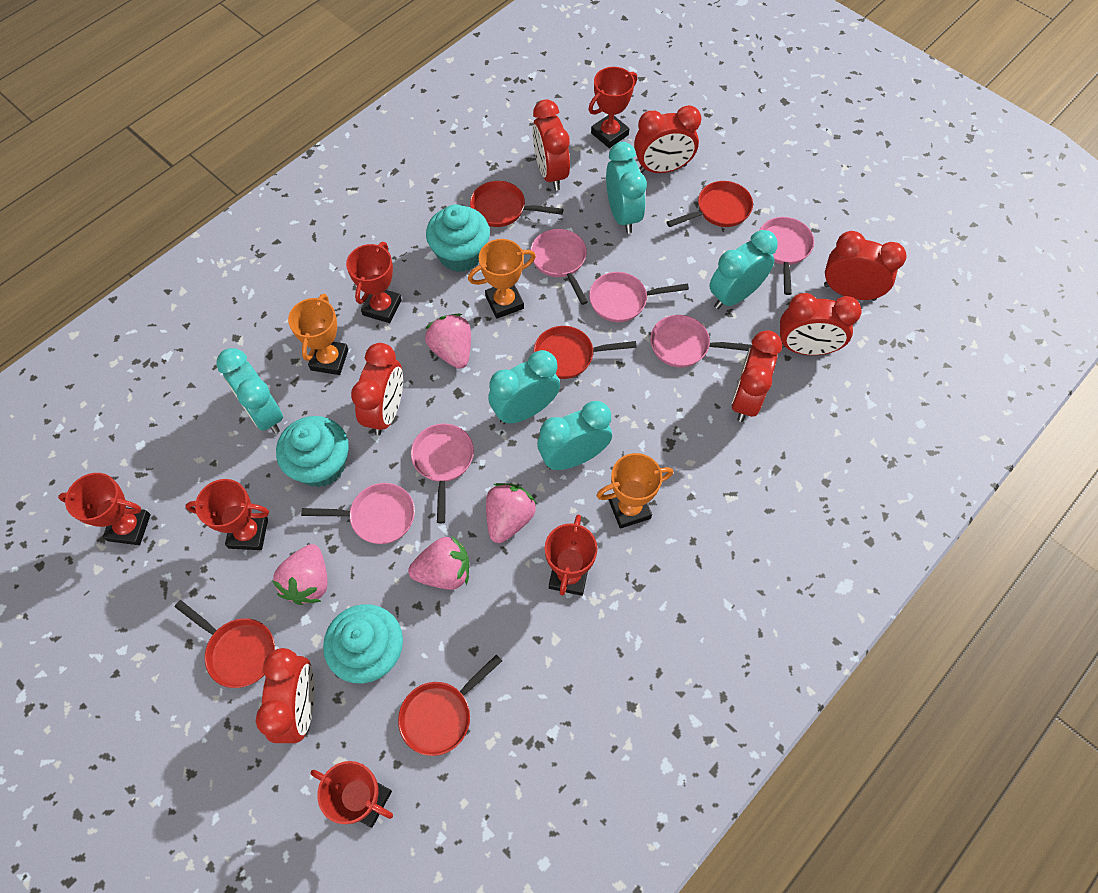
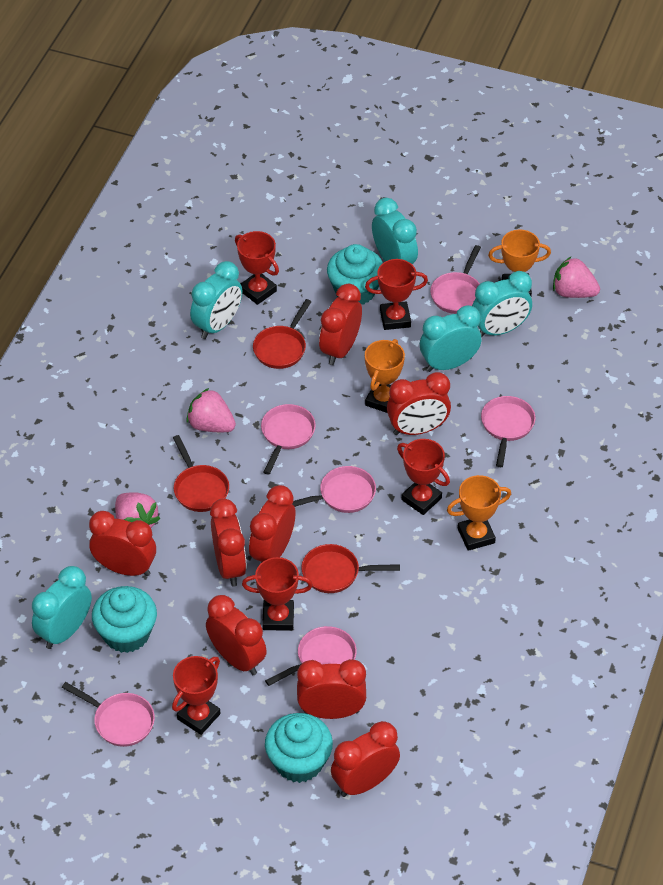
pink strawberry: [273,544,327,605] [408,536,469,590] [425,314,471,369] [486,483,537,543] = 4 -> [115,492,160,528] [186,388,236,432] [553,257,600,298] = 3
red clock: [256,648,315,743] [351,343,403,435] [532,99,570,191] [634,105,701,173] [731,330,782,422] [780,293,862,355] [824,231,907,301] = 7 -> [89,511,156,576] [206,595,267,675] [210,498,247,587] [249,485,296,563] [297,659,366,719] [319,284,362,365] [331,721,400,797] [387,372,451,435] = 8
red pan: [175,600,275,688] [398,654,502,756] [470,181,563,227] [534,326,637,379] [667,181,753,227] = 5 -> [173,435,229,512] [253,299,311,369] [301,544,400,593] = 3
red trophy: [58,473,151,545] [185,479,269,550] [310,761,393,827] [346,242,402,323] [545,515,597,596] [589,67,637,148] = 6 -> [172,656,220,735] [235,231,279,305] [242,557,313,631] [365,259,428,330] [397,439,450,515] = 5

